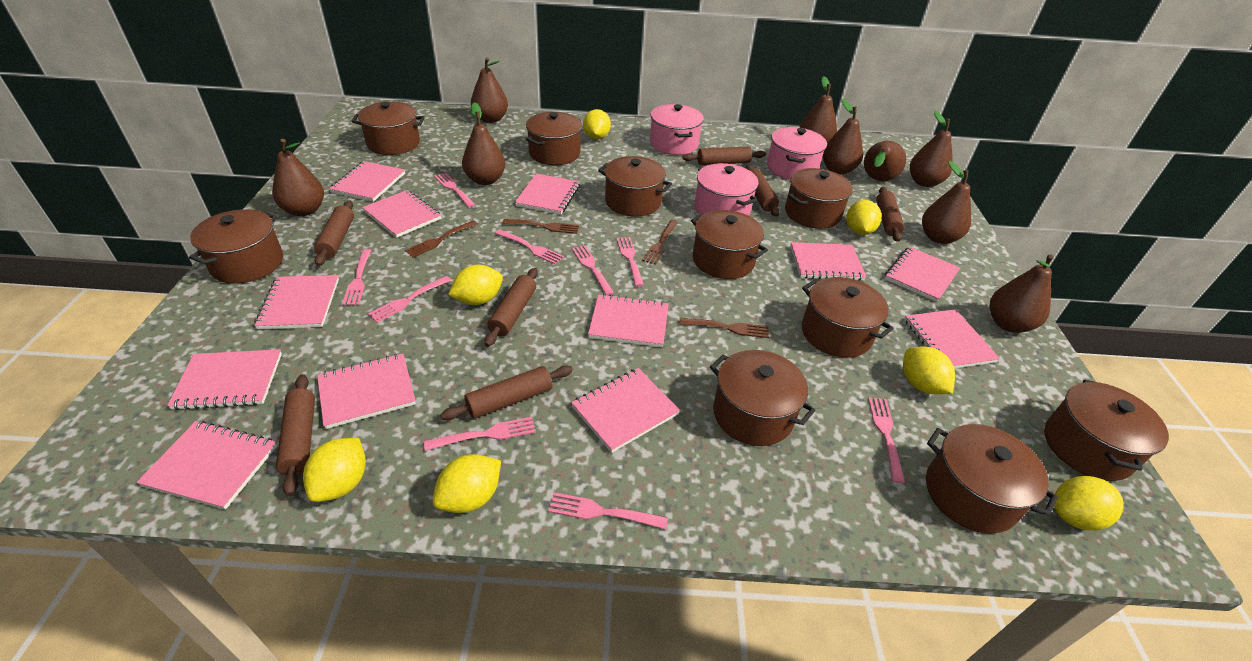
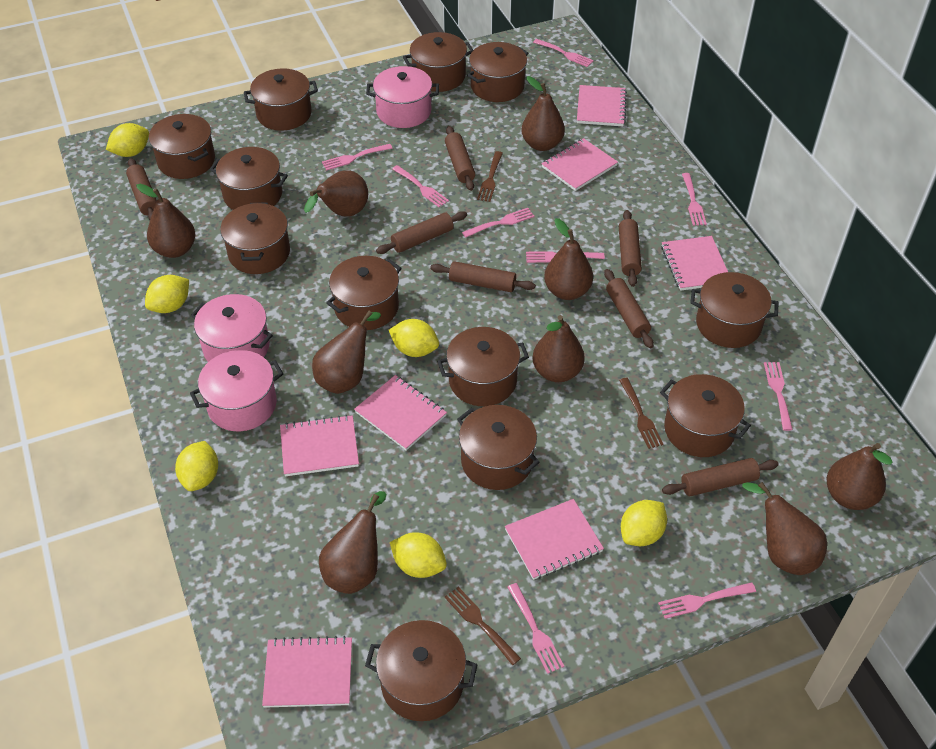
brown fork: [405,220,478,258] [502,219,579,234] [642,220,678,265] [680,318,769,338] = 4 -> [445,587,521,665] [477,151,503,202] [619,378,664,449] = 3
brown pot: [189,209,283,284] [352,102,425,155] [526,112,582,165] [598,156,672,217] [691,210,768,279] [710,350,816,446] [785,168,853,229] [802,277,894,358] [926,424,1058,534] [1044,379,1169,481] = 10 -> [149,114,215,179] [210,147,288,210] [220,203,290,274] [244,68,318,131] [326,256,402,330] [365,620,478,721] [403,32,473,92] [437,327,529,406] [457,405,540,490] [467,42,528,102] [660,374,751,457] [690,272,779,348] = 12
pink notebook: [136,421,277,510] [167,349,282,410] [254,275,339,329] [317,354,416,429] [329,161,405,202] [362,190,441,238] [515,174,580,214] [571,368,680,453] [588,294,669,347] [790,242,867,281] [885,247,960,302] [904,309,1000,369] = 12 -> [262,636,352,708] [280,415,359,476] [354,375,447,451] [505,499,604,580] [541,138,618,191] [577,85,627,126] [661,236,728,291] = 7
yellow lemon: [303,438,366,502] [433,454,501,513] [448,265,503,305] [583,109,611,139] [846,200,882,235] [903,346,955,394] [1054,476,1124,530] = 7 -> [106,123,149,157] [145,275,189,313] [175,441,218,491] [389,319,439,357] [390,532,447,578] [621,500,667,546] = 6

